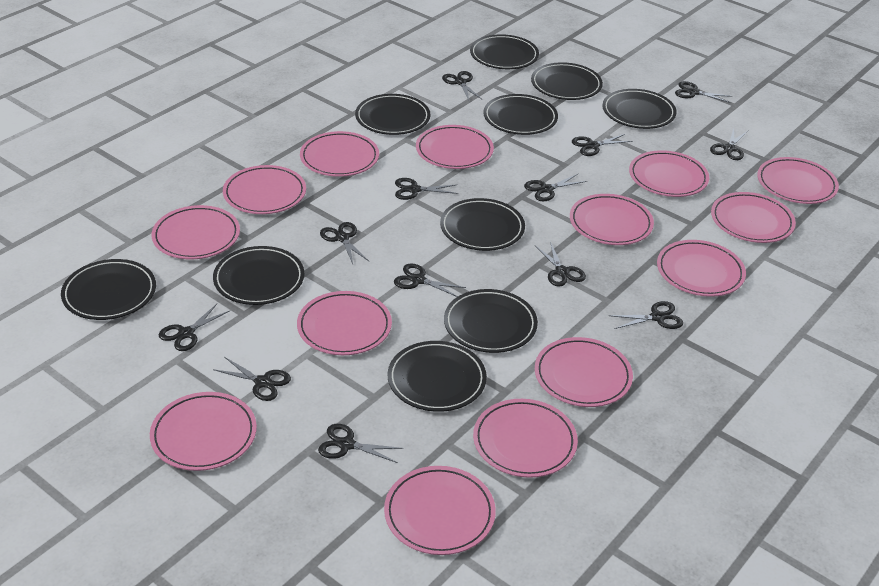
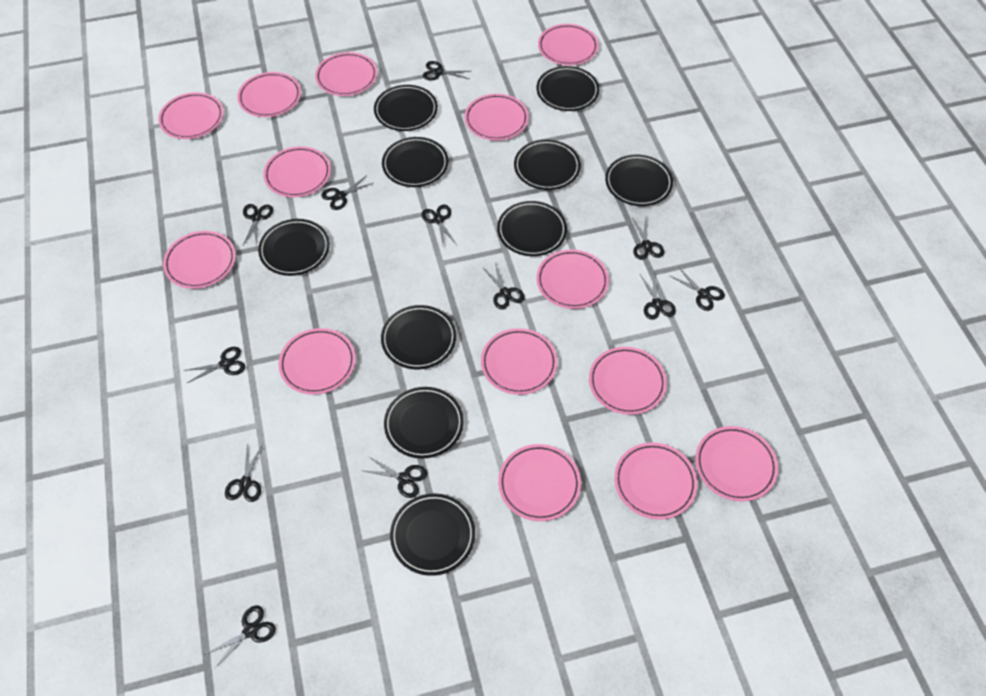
black scissors: [159,304,229,351] [213,357,291,401] [318,424,404,463] [320,222,369,264] [394,264,466,297] [395,178,458,200] [442,71,482,100] [524,174,587,201] [535,241,586,287] [572,134,633,156] [609,301,683,329] [675,81,733,103] [710,128,748,160] = 13 -> [183,347,245,383] [204,606,276,669] [225,444,263,502] [243,204,273,245] [321,175,373,210] [364,456,427,498] [421,205,457,248] [423,61,471,80] [482,263,525,309] [632,216,664,260] [640,275,676,320] [669,268,725,311] = 12

